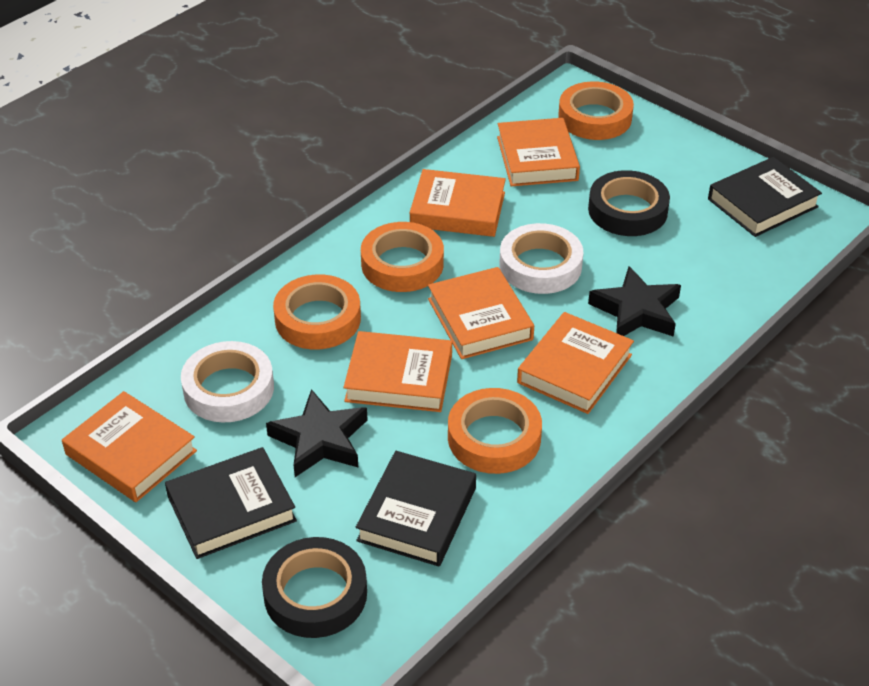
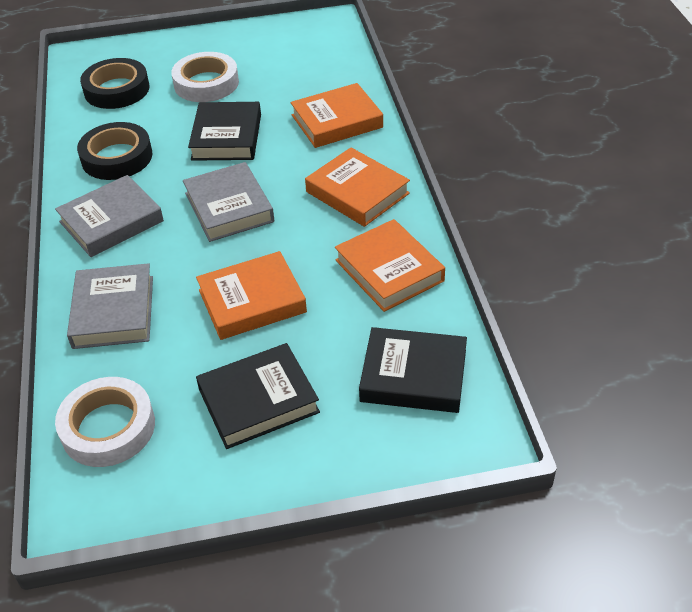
black star: [266,389,367,477] [588,266,681,337] = 2 -> none = 0
grey book: none = 0 -> [55,175,164,257] [67,263,153,349] [183,162,274,242] = 3
orange book: [62,391,197,502] [343,331,452,412] [410,169,506,237] [428,267,534,359] [497,118,580,186] [517,312,634,414] = 6 -> [196,251,307,340] [290,83,383,148] [305,147,410,227] [335,219,445,312] = 4
orange tape: [273,275,361,349] [361,222,444,292] [448,388,542,474] [558,81,634,140] = 4 -> none = 0

